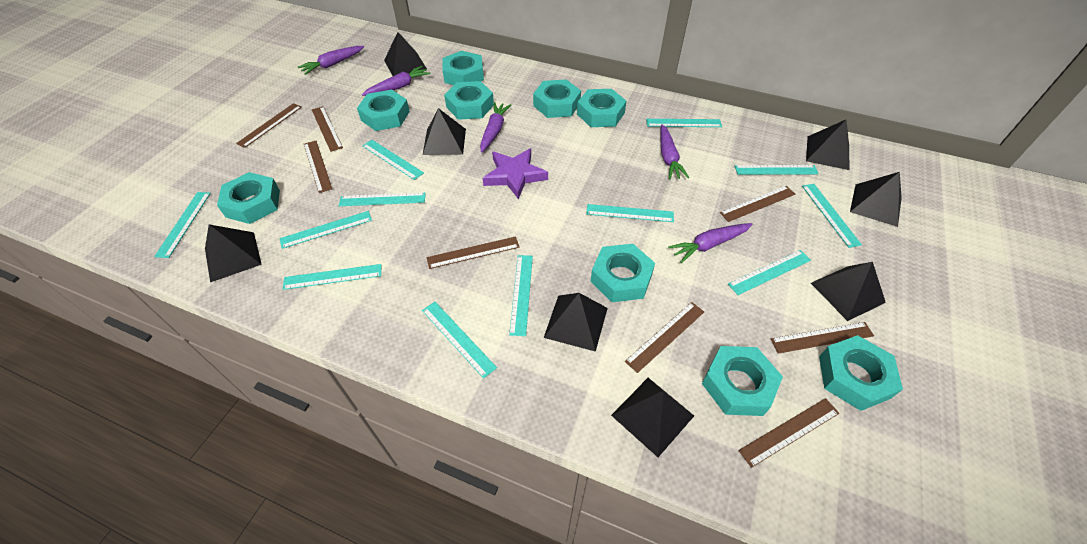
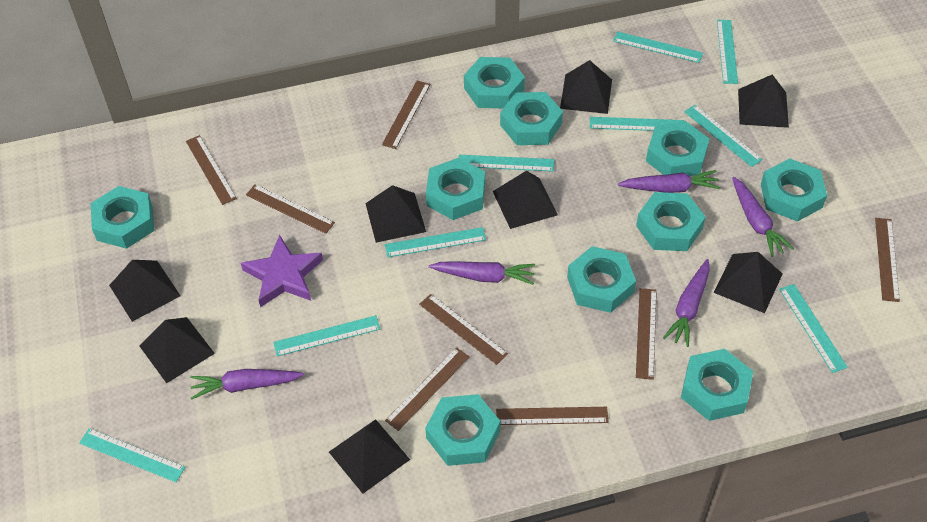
turquoise nut: [217,172,280,224] [357,90,410,131] [442,51,484,85] [444,81,494,120] [533,79,581,118] [577,89,626,127] [590,244,655,302] [702,346,783,416] [819,335,903,411] = 9 -> [91,186,155,249] [425,394,500,466] [426,158,485,220] [464,57,525,109] [500,92,563,145] [567,246,636,313] [636,192,706,251] [646,121,709,176] [681,349,753,421] [761,158,827,222] = 10
turquoise ruler: [154,192,211,258] [279,211,372,249] [283,264,381,290] [339,193,426,206] [362,140,424,180] [422,302,497,379] [509,255,533,336] [586,204,674,222] [646,119,722,127] [728,250,811,295] [735,165,819,175] [802,184,862,248] = 12 -> [79,428,185,482] [273,315,380,356] [385,227,486,257] [459,155,554,172] [590,117,684,131] [613,31,703,63] [684,105,763,167] [717,20,738,84] [779,284,848,373] = 9

